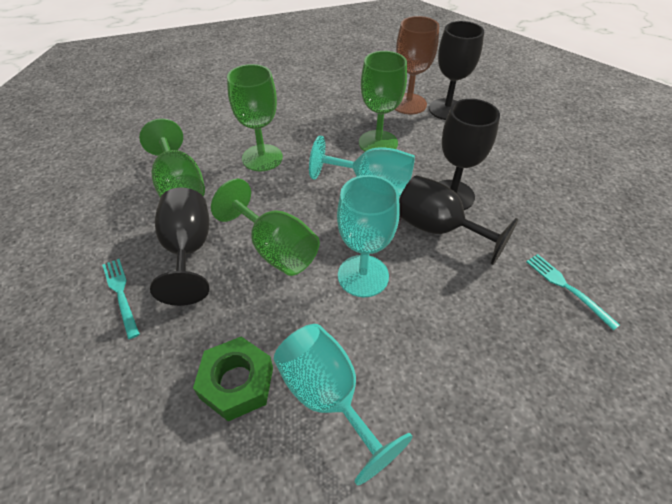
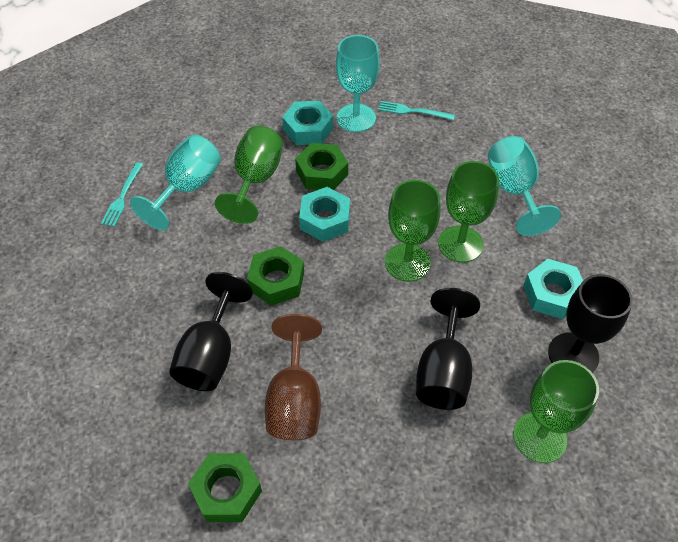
black goblet: [150,188,209,306] [399,175,518,265] [429,21,484,120] [439,99,500,210] = 4 -> [169,272,253,391] [416,288,480,410] [548,274,633,373] = 3
green nut: [193,336,273,421] = 1 -> [188,453,262,522] [247,246,304,306] [295,143,348,190] = 3
turquoise nut: none = 0 -> [282,101,333,145] [299,187,350,242] [523,259,583,319] = 3

